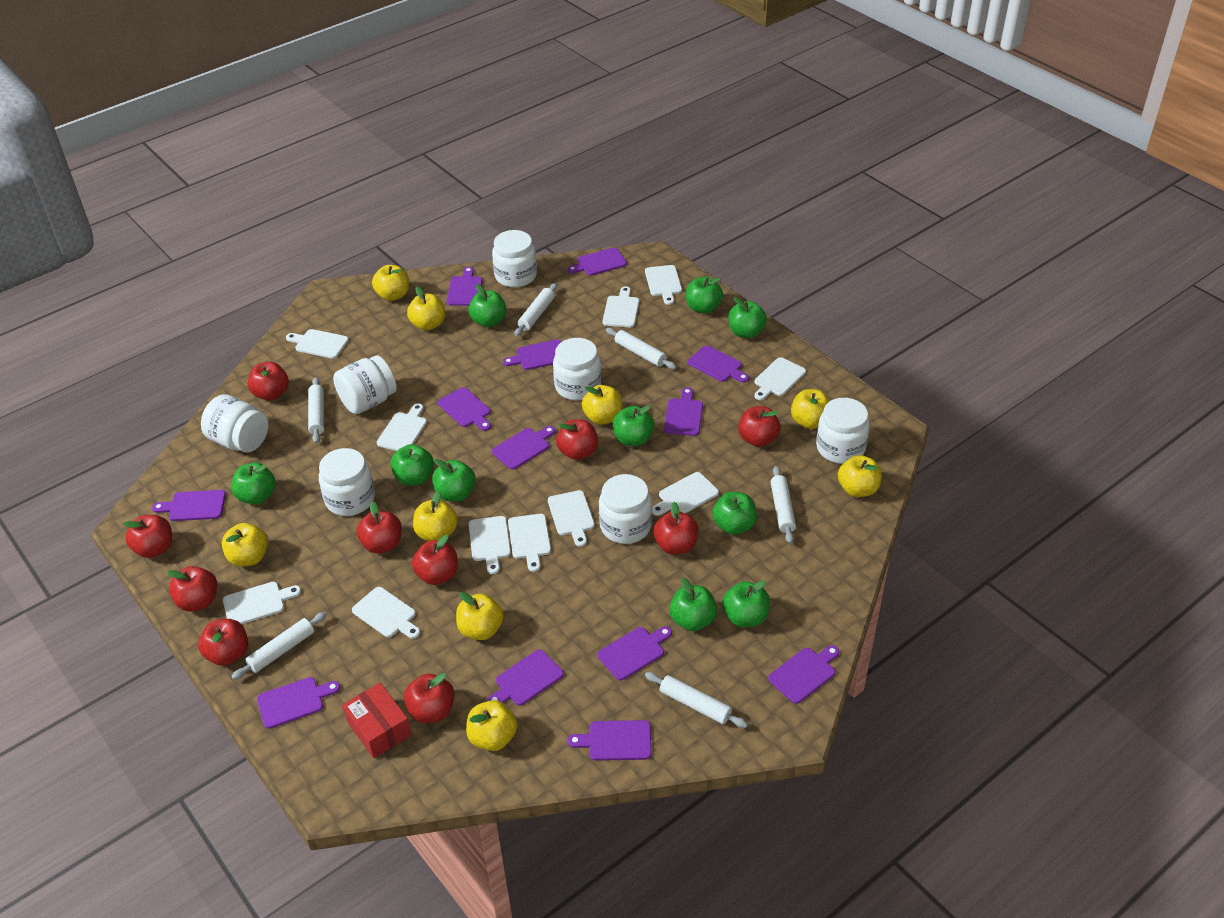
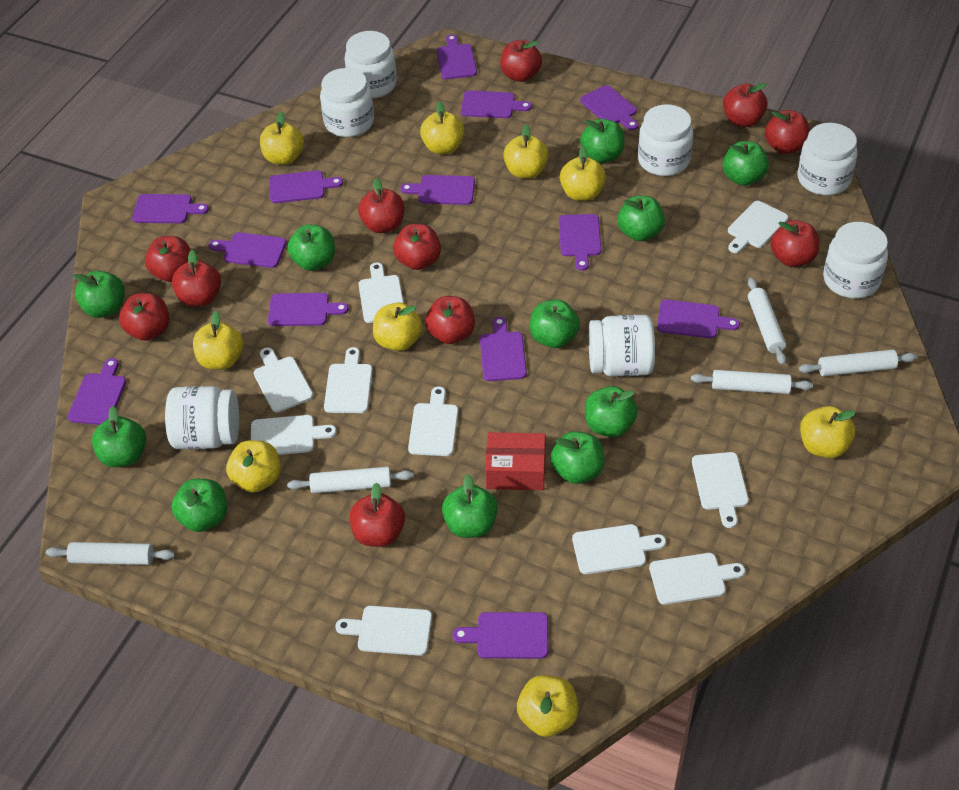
green apple: [231,463,276,504] [390,444,434,486] [432,459,476,502] [468,284,507,327] [613,405,654,446] [669,577,717,631] [686,277,723,314] [712,491,757,535] [722,580,770,627] [728,297,767,339] = 10 -> [73,271,125,318] [92,406,146,467] [171,479,227,532] [287,225,335,271] [442,474,498,538] [530,299,580,348] [550,431,605,484] [580,119,625,163] [585,386,638,437] [617,196,665,241] [722,141,769,186] = 11
red apple: [123,515,172,558] [167,566,217,611] [198,619,248,666] [248,362,289,401] [357,501,402,554] [404,673,455,723] [412,535,458,585] [556,419,598,460] [653,502,699,554] [738,406,781,447] = 10 -> [119,293,170,341] [145,236,191,282] [172,250,221,307] [349,483,405,547] [358,178,404,233] [393,224,441,270] [425,296,475,344] [500,40,542,82] [723,83,768,127] [765,110,810,154] [770,220,819,267] = 11
white cutting board: [223,582,301,624] [286,329,349,359] [352,587,420,639] [377,403,427,451] [469,516,511,574] [508,514,551,572] [548,490,595,547] [602,286,639,327] [645,265,682,305] [652,472,719,516] [754,357,806,400] = 11 -> [251,415,337,455] [254,347,313,413] [324,347,373,413] [335,606,432,656] [358,262,404,323] [408,386,458,456] [572,524,666,574] [649,553,745,605] [692,452,749,528] [728,201,788,253] = 10
white rolling pin: [231,612,327,680] [308,377,324,443] [515,283,557,336] [606,328,676,369] [645,672,748,728] [771,466,796,544] = 6 -> [46,542,175,565] [287,467,413,494] [691,370,813,394] [748,277,786,365] [799,349,917,376] = 5

